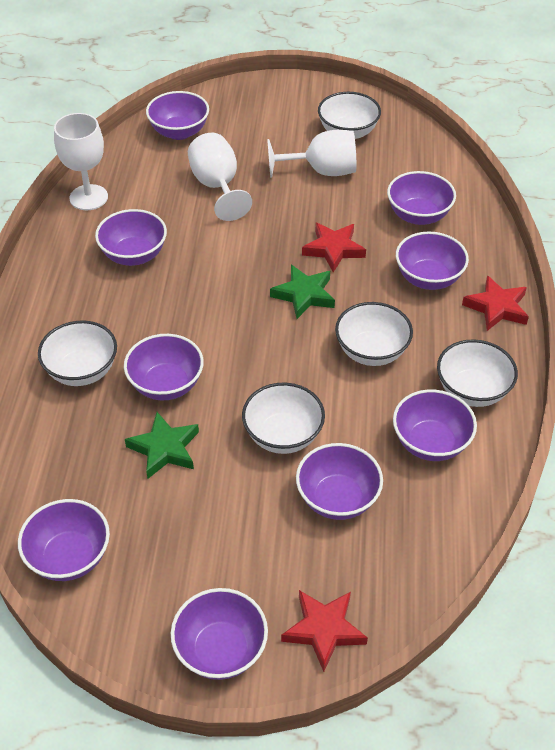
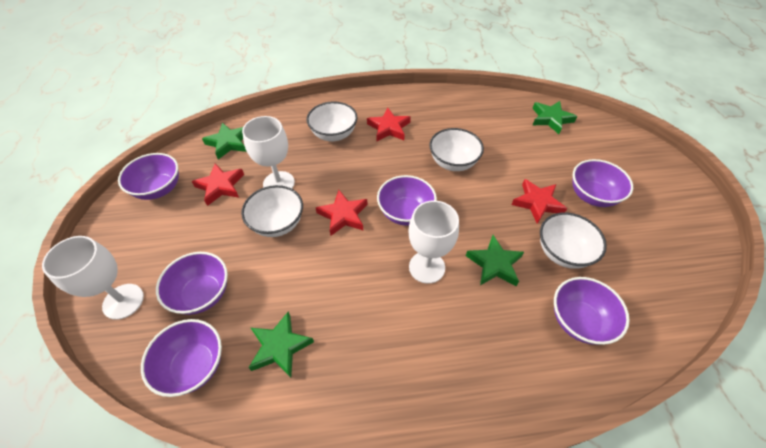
green star: [125,412,199,478] [270,265,335,319] = 2 -> [202,123,247,159] [248,312,314,378] [466,235,524,286] [532,101,577,134] = 4
purple bowl: [18,499,110,581] [95,209,167,266] [124,334,204,400] [146,91,209,140] [171,588,268,680] [296,443,383,520] [387,171,456,225] [393,390,477,461] [396,231,469,290] = 9 -> [118,153,179,200] [141,319,222,397] [156,252,228,315] [377,175,437,226] [554,277,630,345] [572,159,633,207] = 6
red star: [281,590,368,672] [302,223,366,272] [462,275,529,331] = 3 -> [191,163,244,206] [316,190,368,236] [367,108,411,141] [512,179,567,224] = 4
white bowl: [38,321,117,386] [242,383,325,454] [318,92,381,139] [335,302,413,366] [437,339,518,407] = 5 -> [241,185,303,237] [306,102,357,141] [429,128,484,171] [540,212,607,269] = 4

